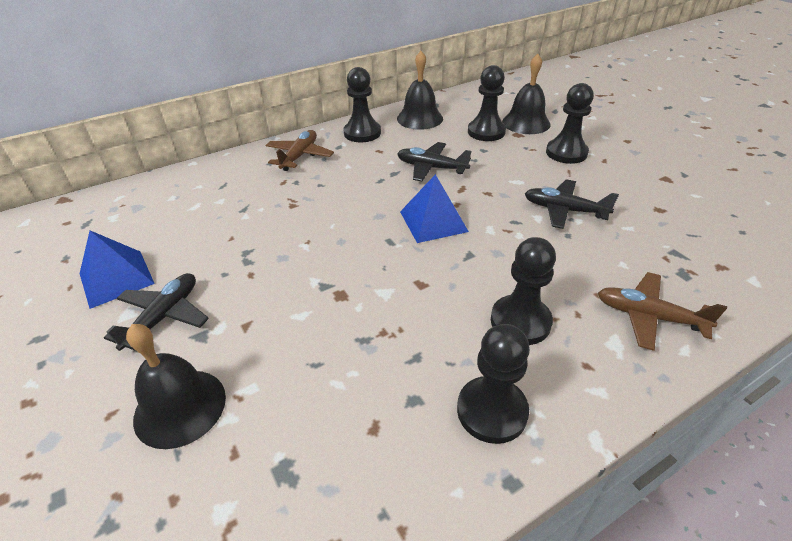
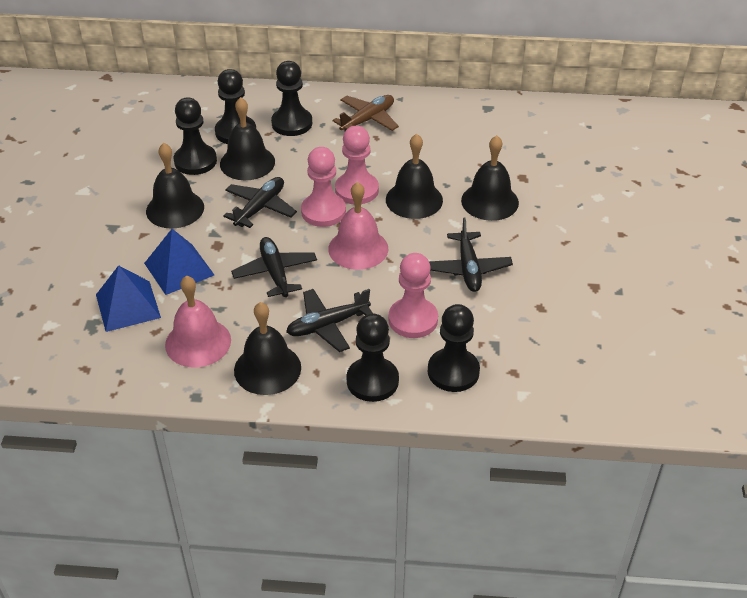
black bell: [126,324,226,449] [397,51,443,130] [502,54,551,134] = 3 -> [146,143,204,229] [220,97,275,180] [234,302,301,395] [386,134,443,219] [461,135,519,221] = 5
black plane: [104,273,209,351] [397,142,471,181] [525,179,619,229] = 3 -> [223,177,297,228] [231,237,317,297] [286,289,372,352] [429,217,513,292] = 4
brown plane: [265,130,334,171] [598,272,727,351] = 2 -> [332,95,399,131] = 1
pink bell: none = 0 -> [165,275,231,367] [328,182,388,270] = 2
pink pawn: none = 0 -> [301,147,346,227] [335,126,379,204] [388,253,438,338] = 3

